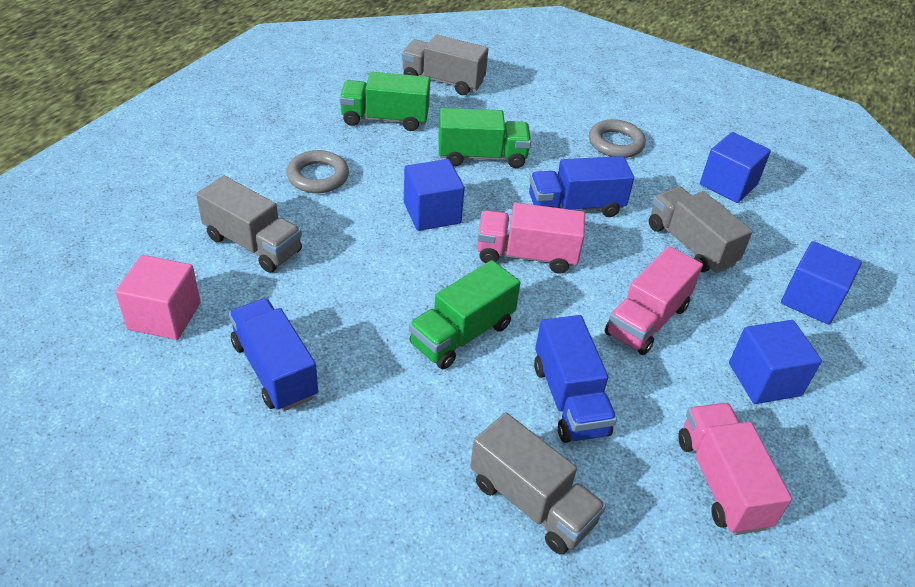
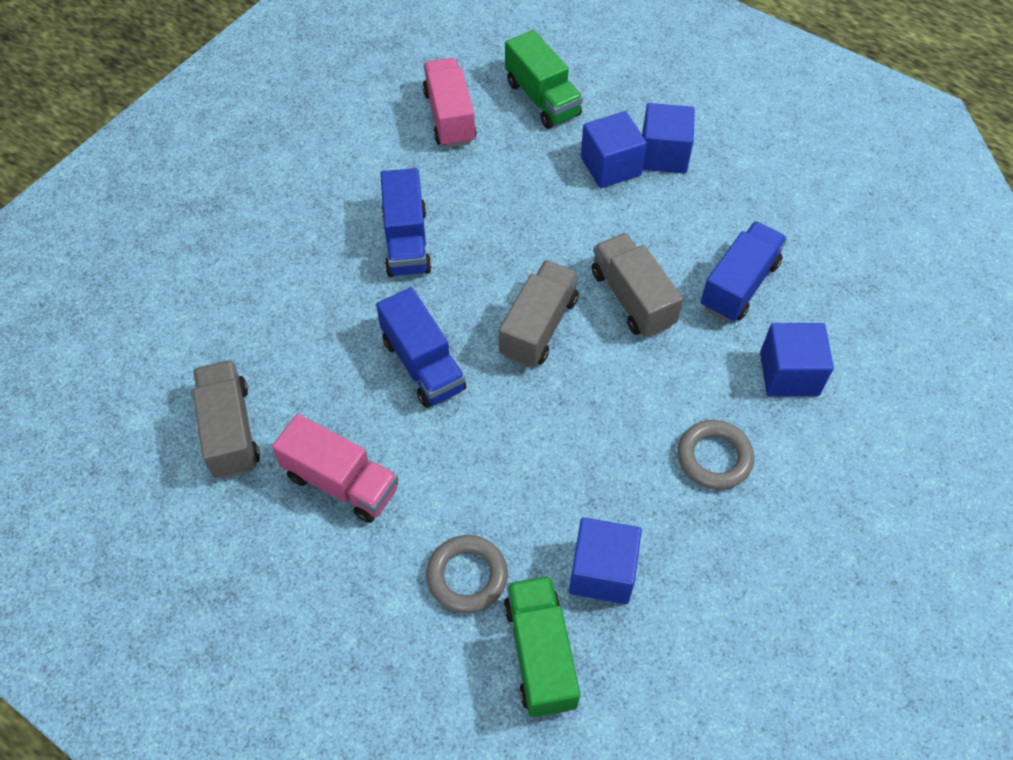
green truck: [339,72,430,131] [409,260,521,369] [438,108,531,168] = 3 -> [504,576,580,717] [505,30,583,129] = 2
grey truck: [196,176,302,273] [402,35,488,95] [470,413,606,555] [649,186,753,273] = 4 -> [192,360,260,479] [499,260,579,368] [591,233,683,338] = 3
pink cube: [115,255,201,340] = 1 -> none = 0
pink truck: [477,203,585,273] [604,246,703,355] [678,403,792,535] = 3 -> [272,414,398,523] [423,58,477,148] = 2

